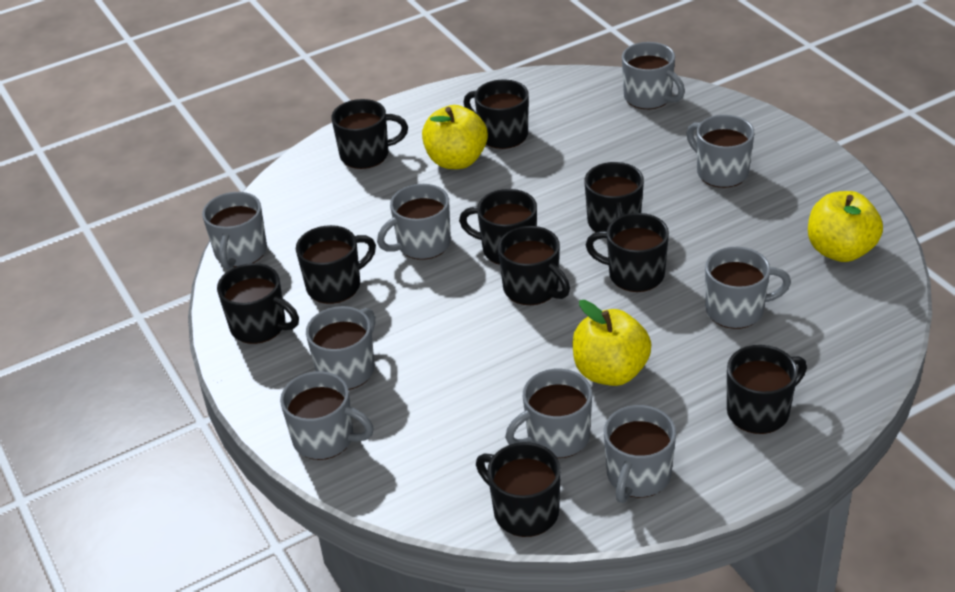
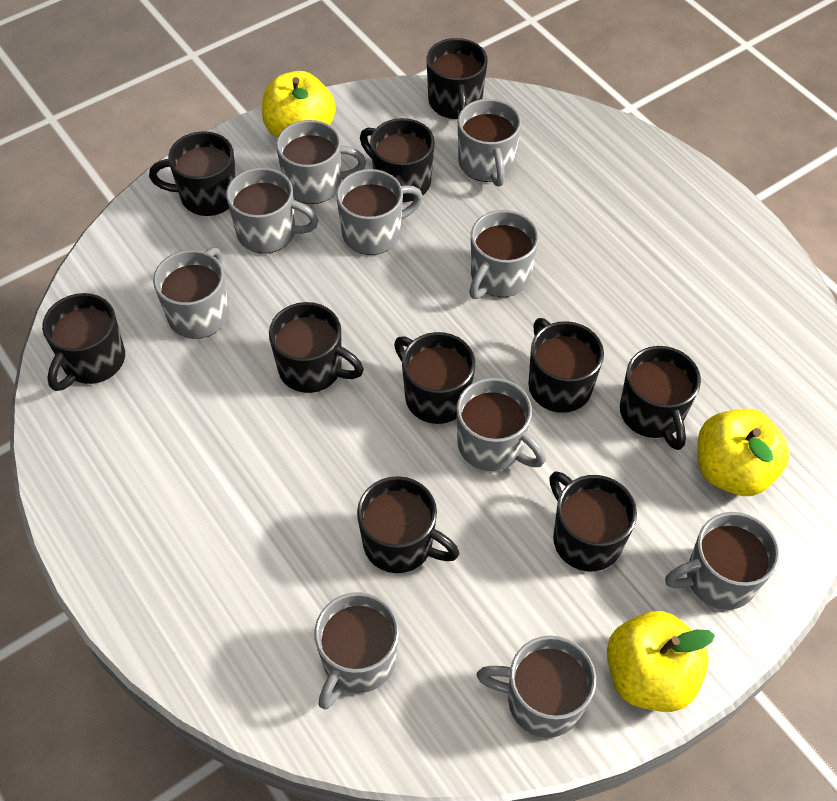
grey mug: [202,192,267,270] [280,371,374,460] [306,306,375,390] [377,184,451,260] [505,369,592,458] [604,405,676,503] [622,42,685,109] [686,115,755,188] [705,247,791,329] = 9 -> [153,247,229,339] [226,167,318,254] [276,120,366,204] [314,592,399,709] [336,169,423,255] [457,378,546,471] [458,99,521,187] [469,210,539,299] [477,635,596,738] [665,512,780,610] = 10

